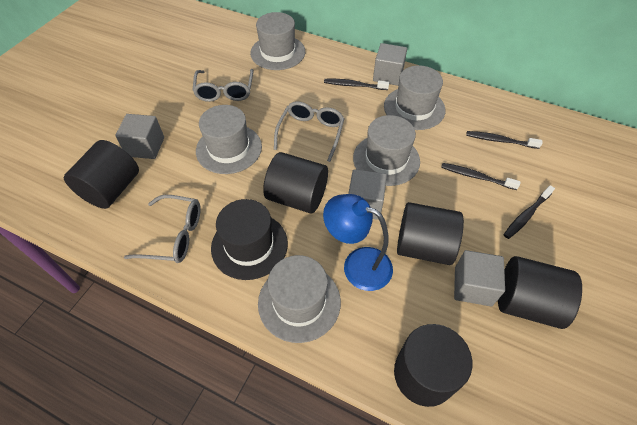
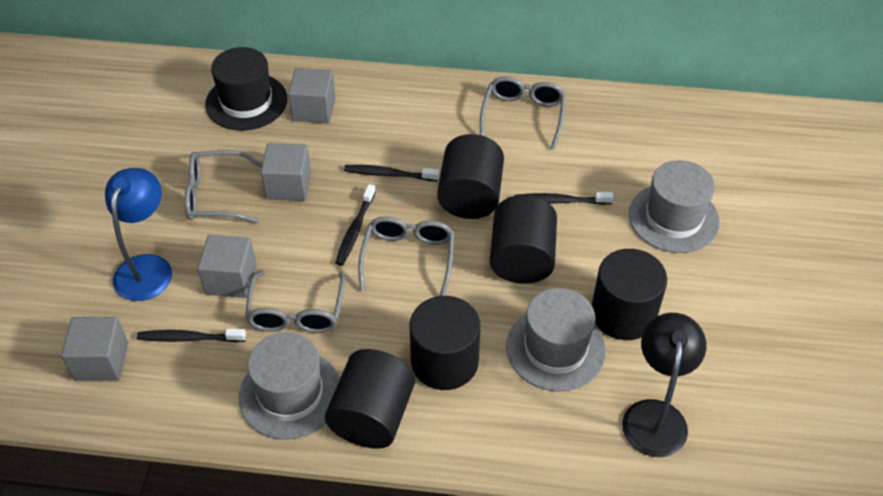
black lamp: none = 0 -> [622,313,706,457] = 1
grey glasses: [124,195,201,263] [192,69,254,102] [274,101,345,162] = 3 -> [185,150,263,223] [245,270,345,333] [358,216,454,296] [480,77,566,150] = 4
grey hat: [196,105,262,174] [250,12,305,70] [258,255,341,343] [353,115,420,186] [384,65,445,130] = 5 -> [239,332,340,440] [506,288,606,392] [629,160,720,253] = 3

